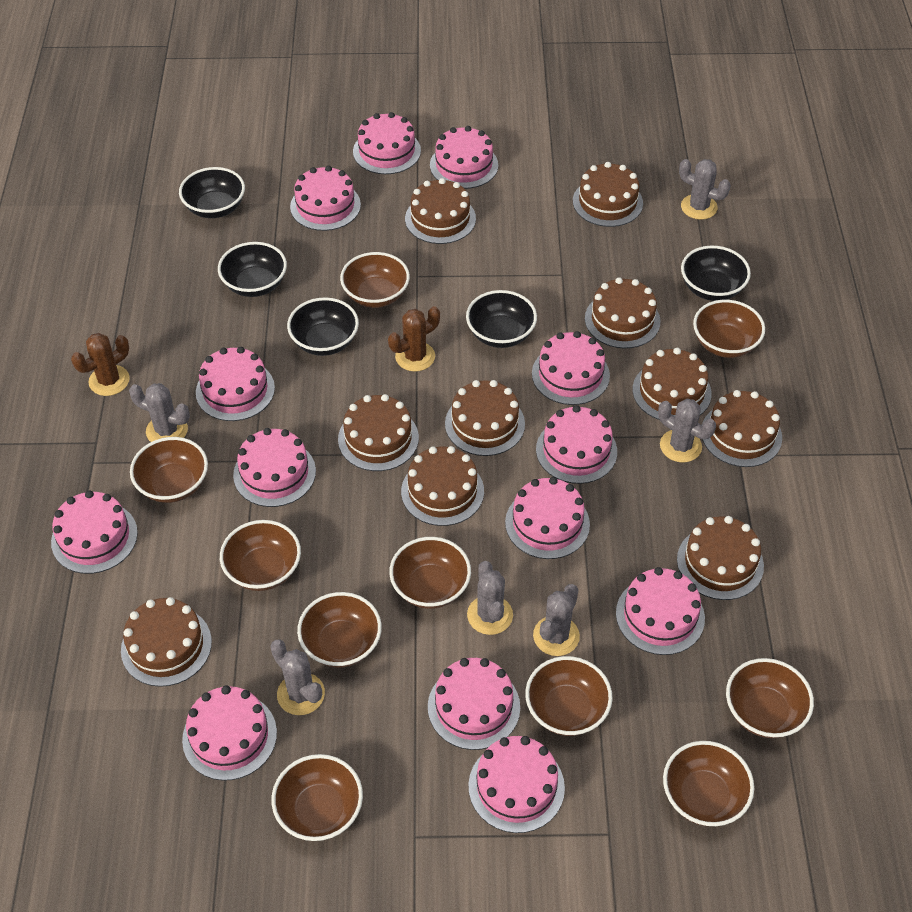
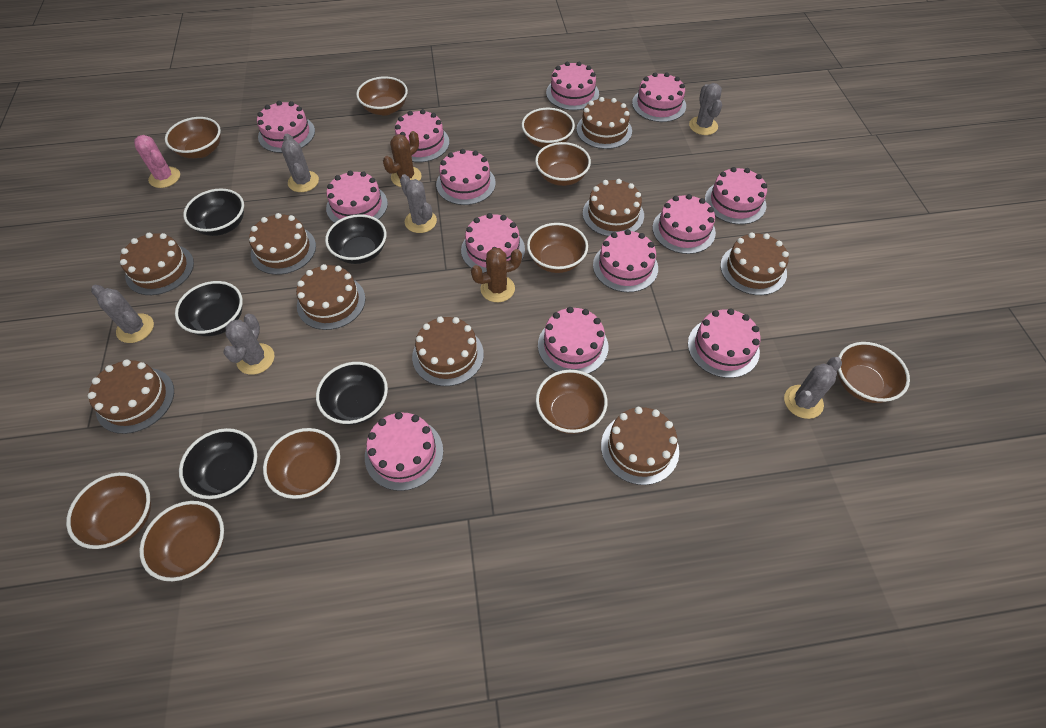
brown cake: [121,597,212,687] [338,394,419,471] [401,446,484,526] [405,178,476,244] [445,380,525,456] [573,162,643,227] [585,277,661,348] [633,348,712,420] [677,516,764,600] [702,390,782,467] = 10 -> [88,359,174,434] [120,233,194,295] [249,213,316,275] [296,264,365,330] [412,316,484,386] [576,97,632,149] [583,179,644,236] [601,407,679,485] [720,232,789,295] = 9
pink cactus: none = 0 -> [134,135,180,188] = 1

